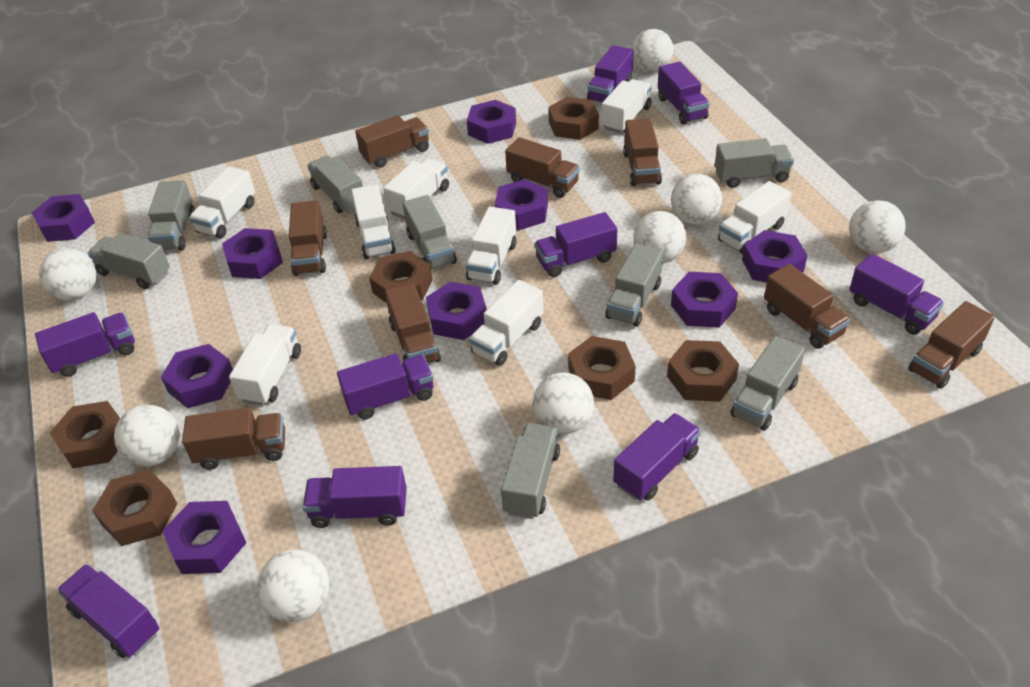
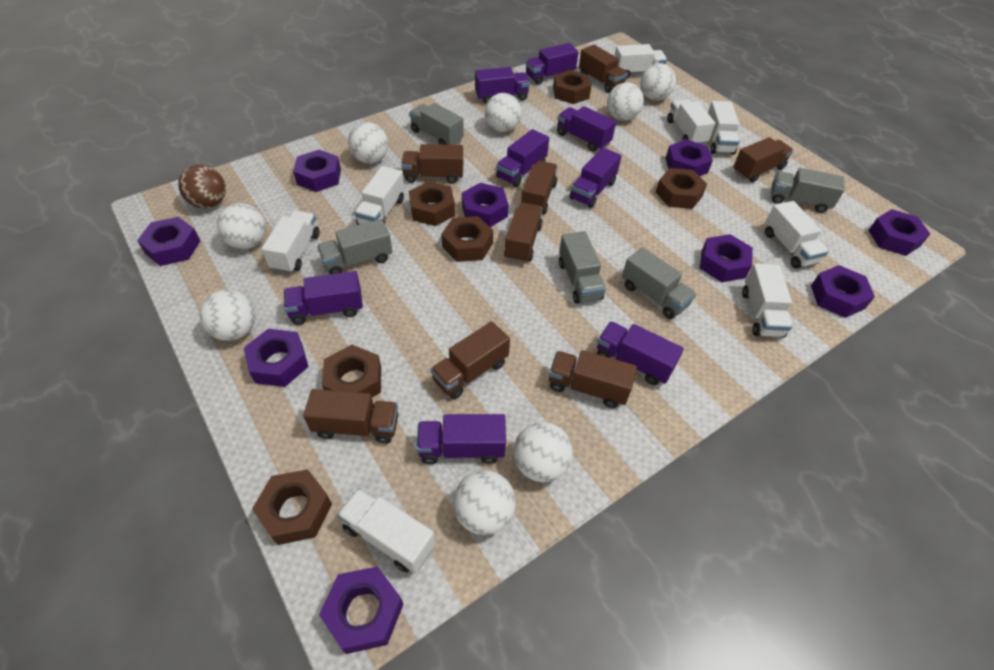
brown ball: none = 0 -> [178,164,226,208] = 1
grey truck: [88,233,170,289] [147,180,195,250] [307,155,363,213] [403,195,457,269] [501,423,560,519] [605,243,663,327] [715,138,794,188] [730,336,805,431] = 8 -> [317,219,392,274] [409,103,464,145] [559,231,606,304] [622,247,696,319] [771,168,845,213] = 5
purple truck: [35,312,135,377] [57,564,159,658] [303,466,407,528] [337,353,434,420] [535,212,617,277] [587,45,634,103] [613,413,701,501] [658,61,710,125] [849,254,944,335] = 9 -> [284,271,363,325] [416,414,506,464] [475,67,530,104] [496,129,549,187] [525,43,578,85] [557,106,616,151] [569,148,622,208] [597,321,684,385] = 8

